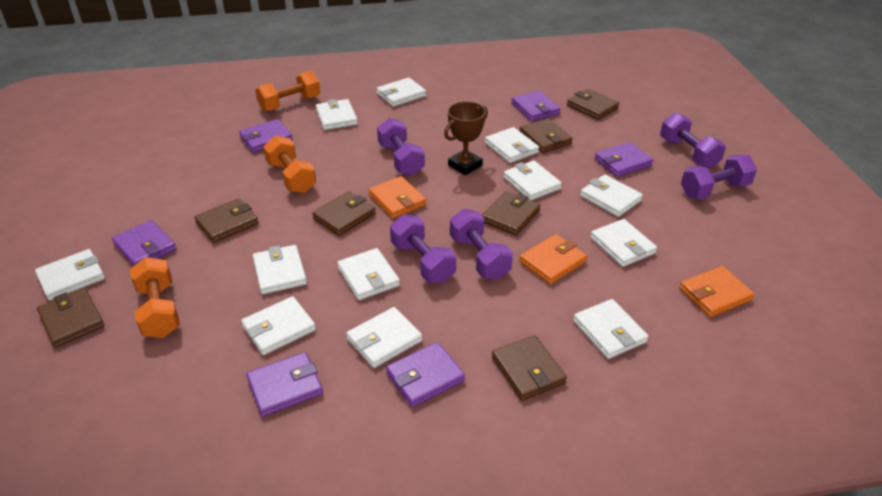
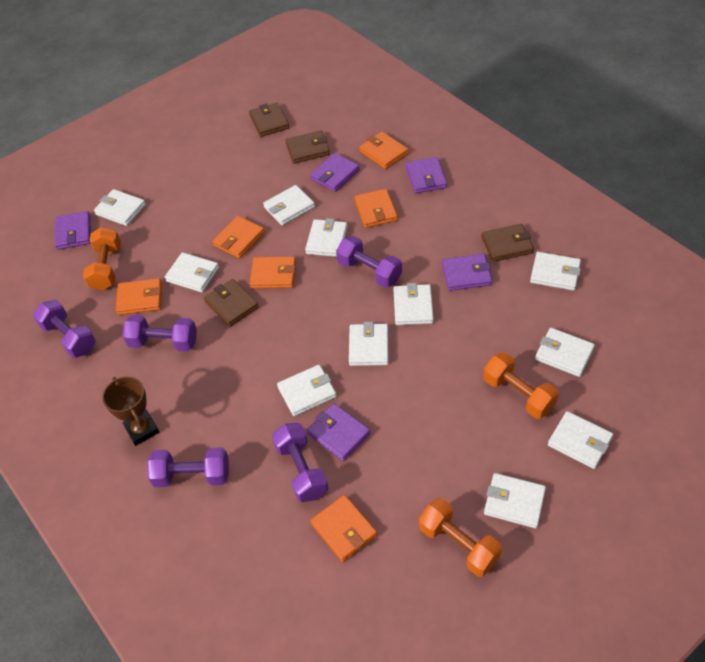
brown wallet: [37,288,104,348] [194,198,259,243] [312,191,376,236] [482,191,541,236] [492,335,567,401] [520,118,573,153] [567,89,619,120] = 7 -> [204,279,259,327] [249,102,289,137] [285,131,330,164] [481,224,534,262] = 4
orange wallet: [368,176,426,219] [519,234,587,284] [679,266,755,317] = 3 -> [116,278,162,315] [212,216,265,259] [250,256,296,289] [310,495,377,562] [354,189,398,228] [359,132,408,169] = 6
purple wallet: [112,220,176,266] [239,119,293,153] [246,352,323,417] [386,342,465,407] [511,91,561,122] [594,142,653,177] = 6 -> [55,211,91,250] [307,403,370,461] [310,153,360,192] [406,157,447,193] [442,254,492,291] = 5
white wallet: [35,249,105,301] [241,296,316,355] [253,245,307,294] [316,99,358,130] [337,248,400,300] [346,307,422,368] [376,78,426,107] [485,127,539,163] [503,160,562,200] [573,299,648,359] [580,175,643,217] [590,219,657,267] = 12 -> [94,189,146,226] [165,252,219,292] [263,185,315,225] [277,365,337,416] [305,218,348,257] [349,322,389,366] [393,283,434,325] [484,473,546,528] [530,252,581,291] [535,328,595,377] [548,411,613,469] = 11

